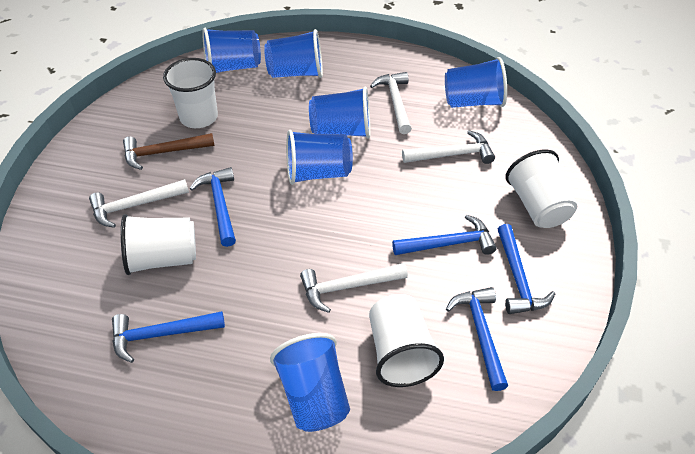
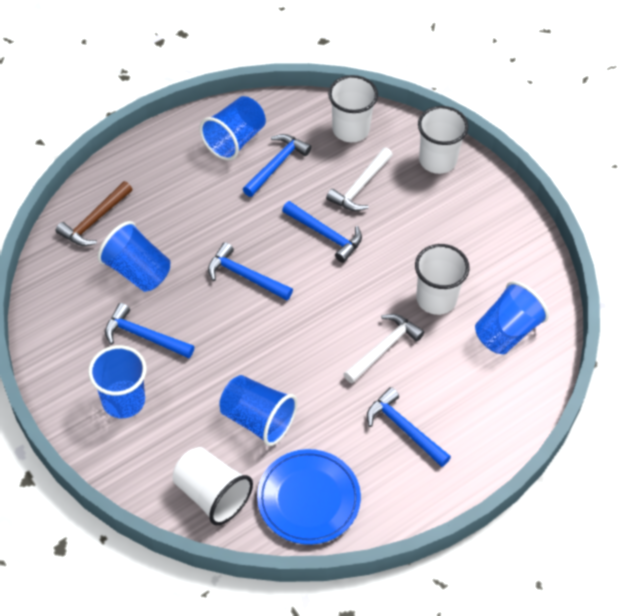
blue cup: [202,28,261,73] [264,29,323,78] [270,333,350,432] [286,130,353,185] [309,87,371,139] [445,57,507,108] = 6 -> [88,345,147,418] [98,221,170,292] [200,96,266,161] [219,375,298,446] [475,281,549,354] = 5
blue plate: none = 0 -> [257,449,361,545] = 1
white hammer: [89,179,189,228] [300,263,408,313] [370,72,412,134] [402,130,495,164] = 4 -> [326,147,393,211] [344,314,424,384] = 2

